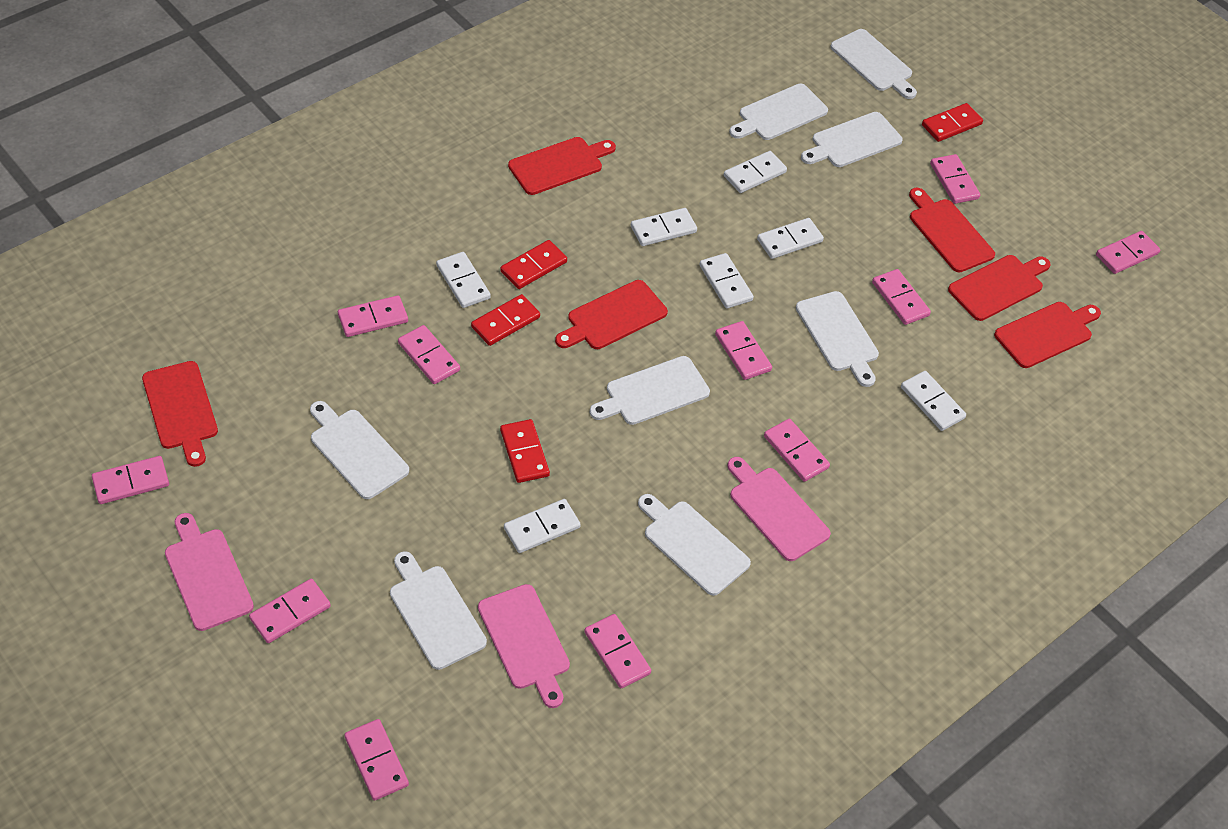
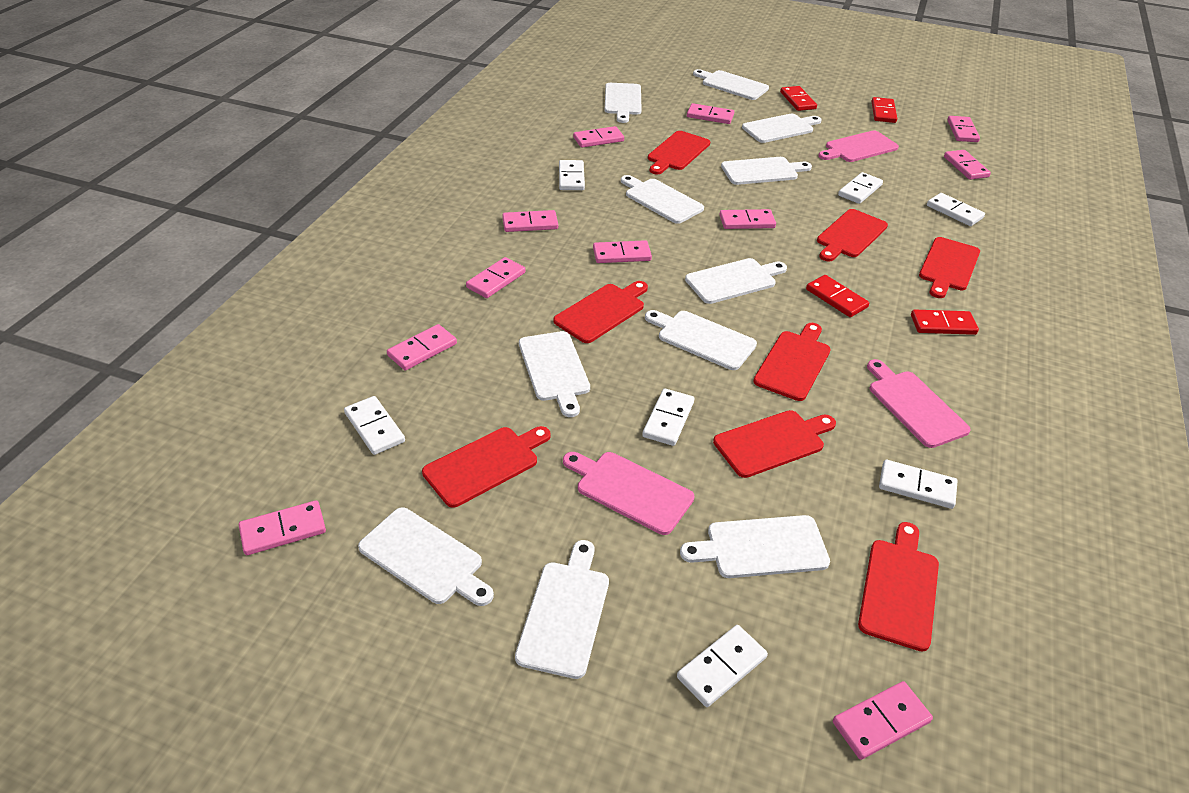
red cutting board: [142,361,218,467] [508,137,616,195] [555,280,668,349] [909,188,995,272] [948,255,1051,321] [994,302,1101,368] = 6 -> [422,426,550,508] [553,281,648,343] [648,131,710,174] [713,410,836,478] [753,323,831,401] [817,209,888,262] [858,522,939,652] [919,237,980,298] = 8
white cutting board: [310,401,409,499] [390,551,487,670] [589,356,710,425] [638,494,751,596] [729,84,828,140] [796,291,879,387] [801,112,903,167] [830,29,917,99] = 8 -> [358,507,494,606] [515,540,609,679] [519,331,590,417] [605,83,642,123] [621,175,704,224] [645,310,757,370] [680,515,830,578] [685,258,787,304] [693,69,769,100] [721,157,812,185] [742,114,821,143] = 11

